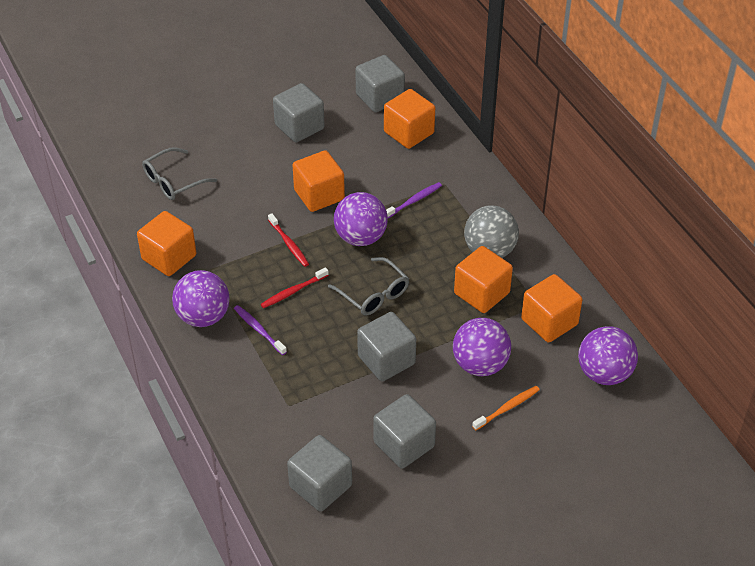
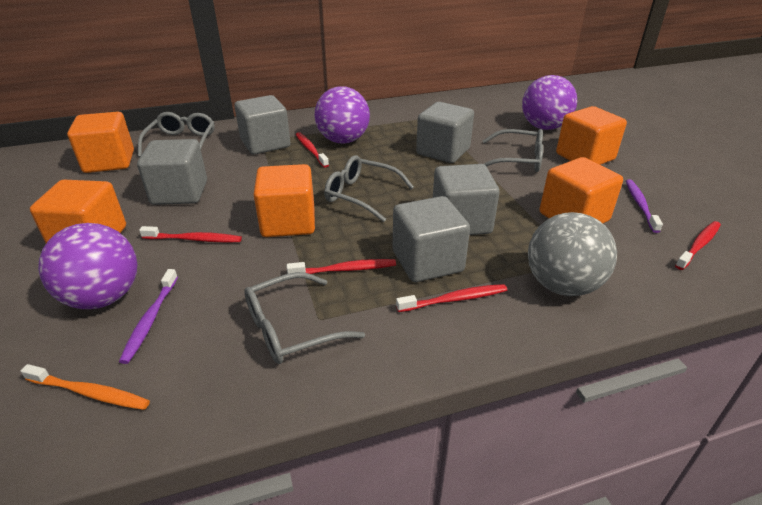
grey glasses: [142,147,217,200] [328,257,409,316] = 2 -> [138,112,215,158] [244,272,365,364] [324,156,414,222] [482,129,543,172] = 4
purple ball: [172,270,229,327] [334,192,388,246] [453,318,511,376] [578,326,638,385] = 4 -> [38,223,137,309] [315,86,370,144] [522,75,577,130] = 3
red toothbrush: [261,267,329,308] [268,213,309,267] = 2 -> [139,226,242,243] [287,259,396,274] [295,132,329,168] [396,284,507,312] [675,221,721,270] = 5

